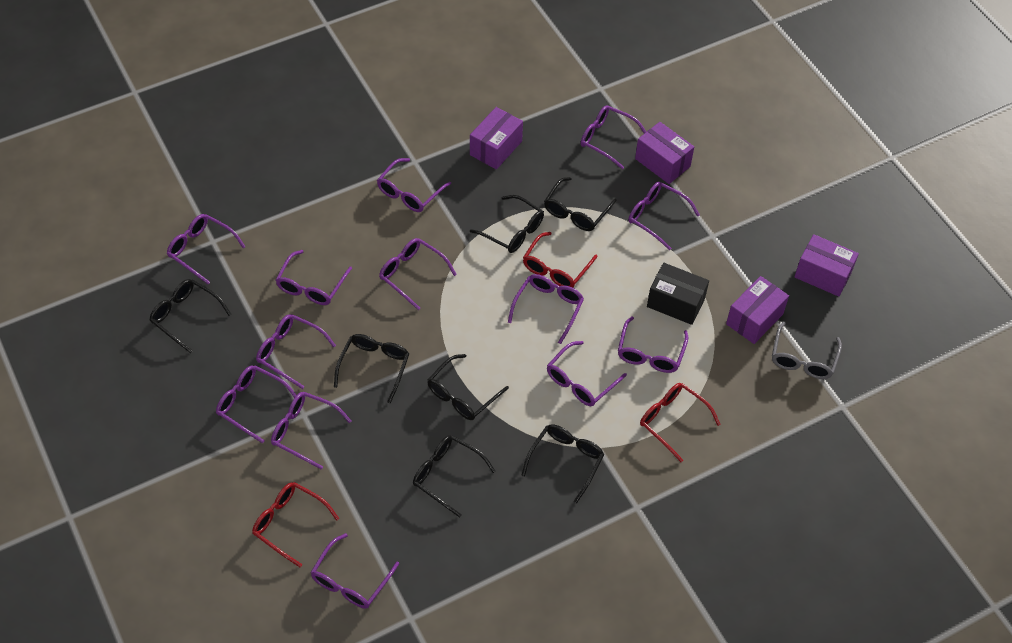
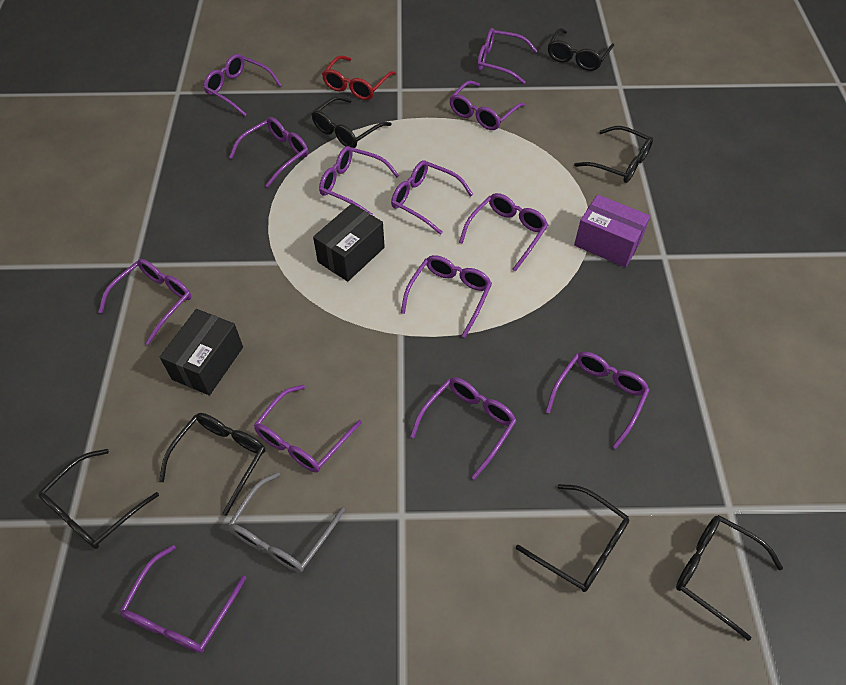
black box: [647,263,709,325] = 1 -> [160,309,243,395] [313,203,385,282] = 2
purple box: [470,107,523,169] [635,122,694,184] [726,276,789,344] [794,234,859,297] = 4 -> [574,194,650,267] = 1
red glasses: [252,482,339,567] [523,232,598,288] [640,383,721,462] = 3 -> [322,55,396,100] = 1

